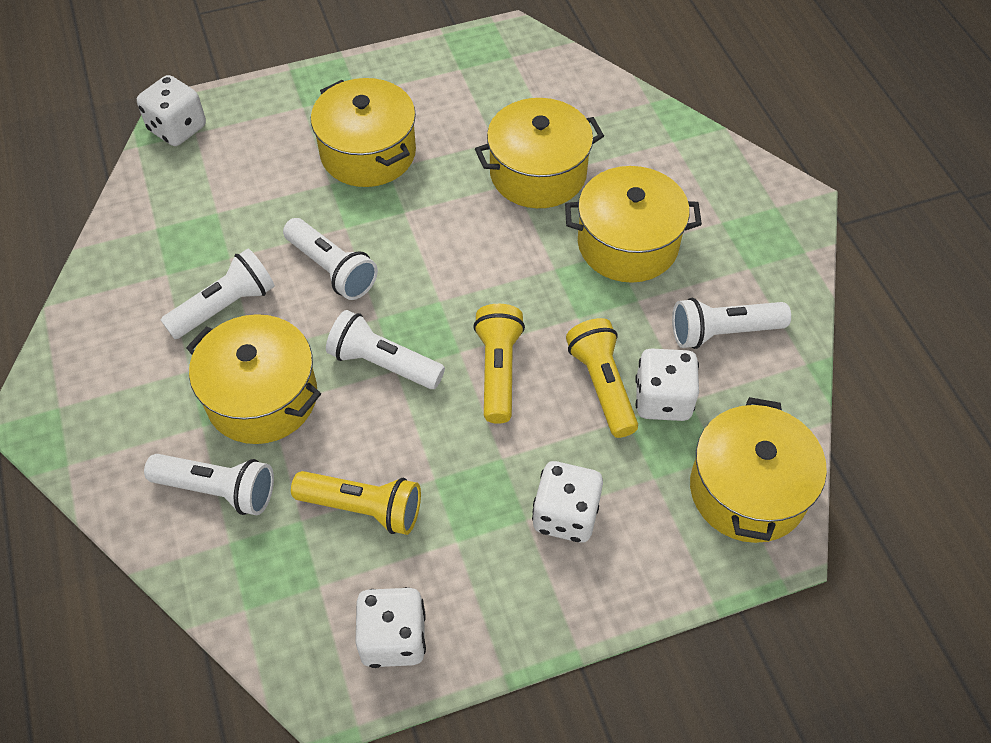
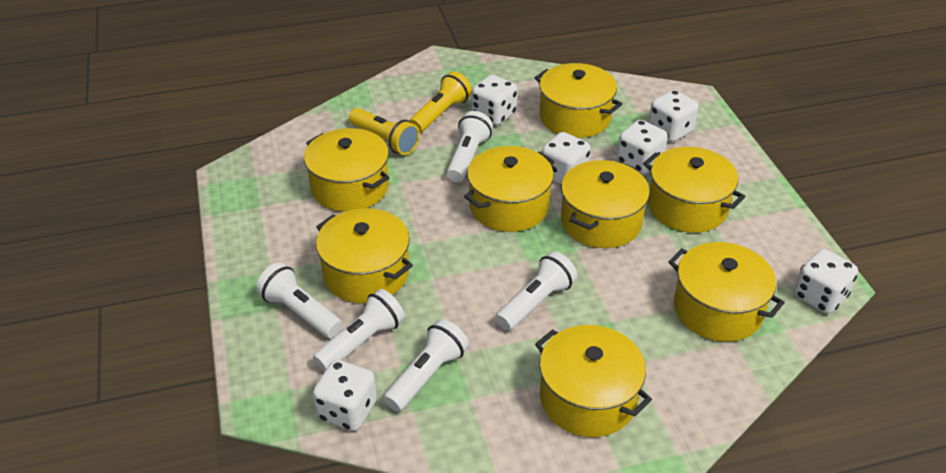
white dice: [137,75,206,146] [355,587,426,668] [532,461,603,543] [635,348,699,421] = 4 -> [313,360,377,431] [472,75,517,125] [541,132,591,185] [617,120,668,174] [648,90,699,142] [794,249,858,314] = 6
yellow flashlight: [291,471,421,535] [473,304,525,424] [566,318,638,438] = 3 -> [349,108,420,155] [409,71,472,133] = 2
yellow pot: [186,314,321,444] [311,78,416,187] [475,98,604,208] [565,166,702,283] [690,397,827,543] = 5 -> [304,128,390,212] [316,208,413,303] [464,146,555,232] [535,63,622,138] [535,325,652,437] [561,160,650,248] [643,147,745,233] [668,242,785,342] = 8

